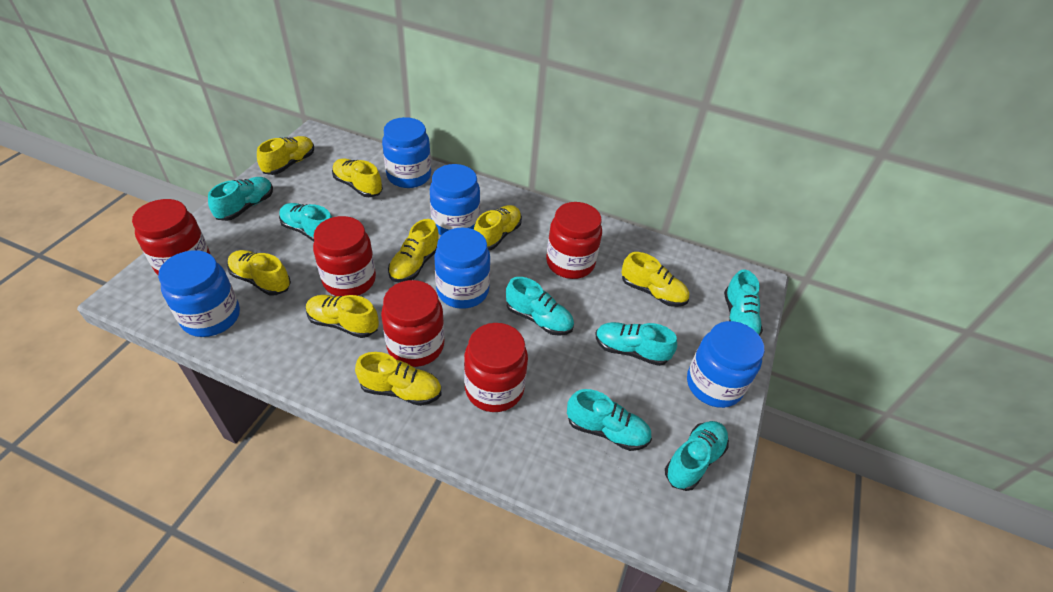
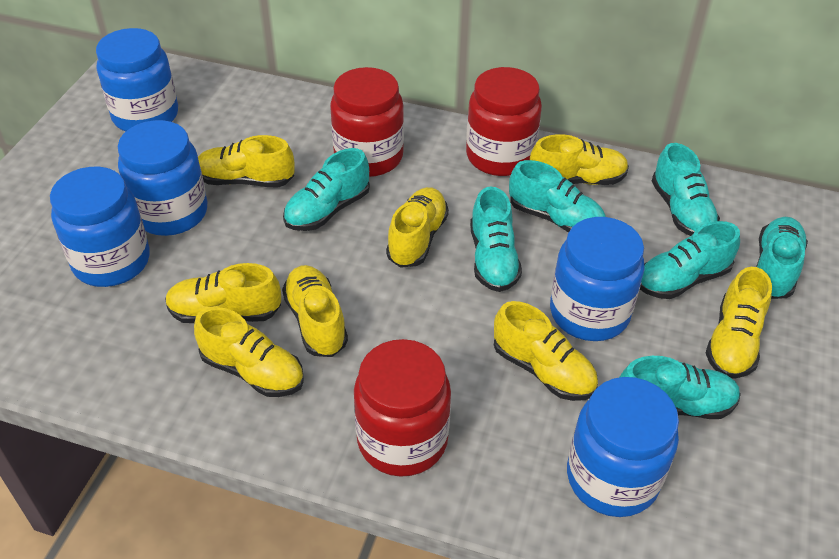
red jar: [132,199,210,275] [313,216,376,296] [381,280,444,367] [464,323,528,412] [546,202,602,279] = 5 -> [330,67,404,177] [354,339,451,477] [466,67,542,176] = 3

